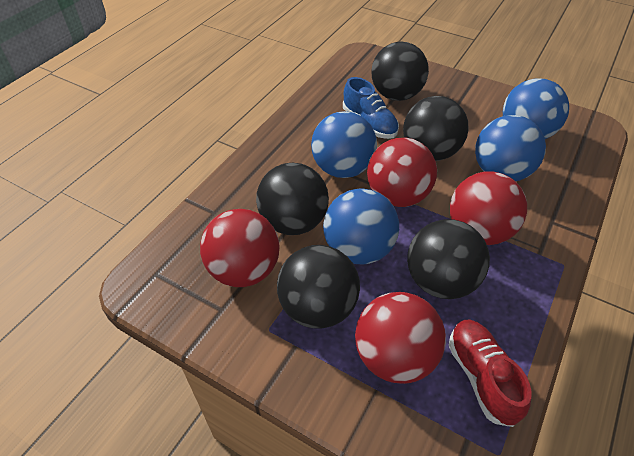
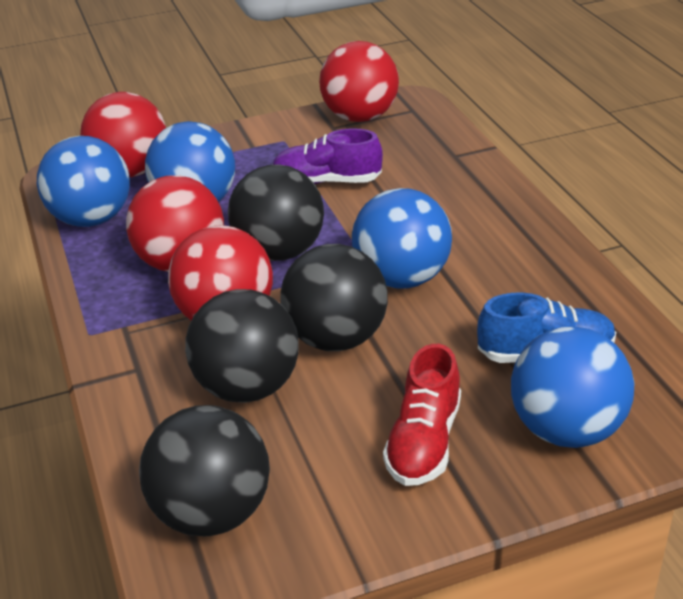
black ball: [256,163,329,235] [277,245,360,328] [371,42,429,101] [403,96,469,161] [407,219,490,299] = 5 -> [139,405,270,536] [185,289,299,403] [228,164,324,261] [280,244,388,351] = 4
purple shoe: none = 0 -> [273,128,383,184] = 1

